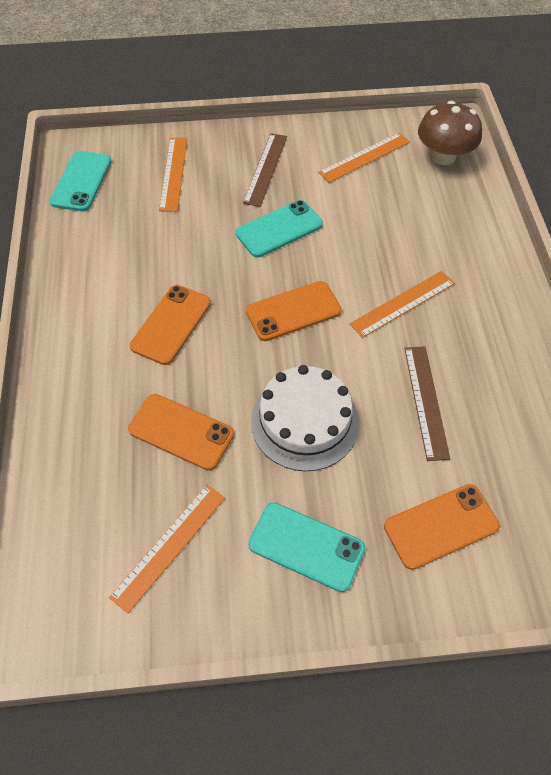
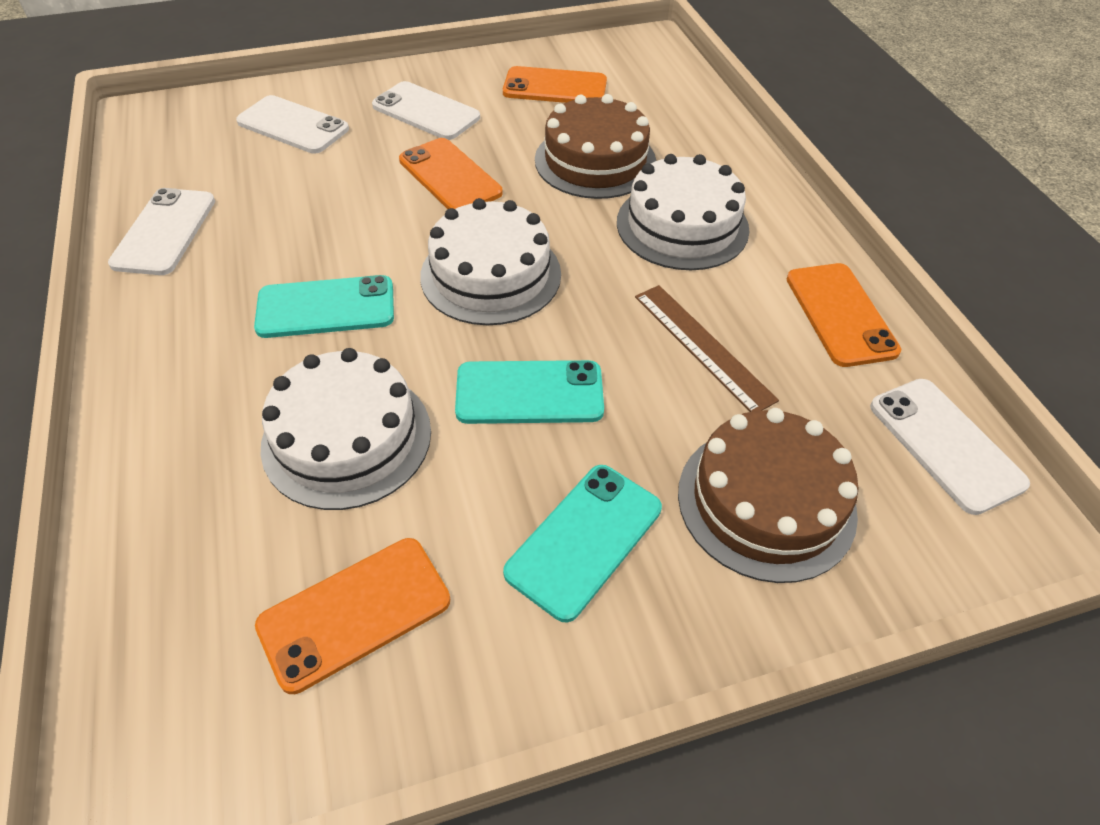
brown cake: none = 0 -> [535,94,657,199] [678,408,859,583] = 2
brown mushroom: [418,101,482,165] = 1 -> none = 0
brown ruler: [243,133,287,207] [404,346,450,461] = 2 -> [635,285,779,412] = 1
orange ruler: [109,485,225,613] [159,138,187,212] [318,133,410,183] [350,271,455,338] = 4 -> none = 0
white cake: [251,365,359,471] = 1 -> [261,348,431,510] [420,198,561,325] [617,154,749,270] = 3
white phone: none = 0 -> [108,188,215,275] [236,95,349,153] [372,81,480,140] [870,379,1030,515] = 4

